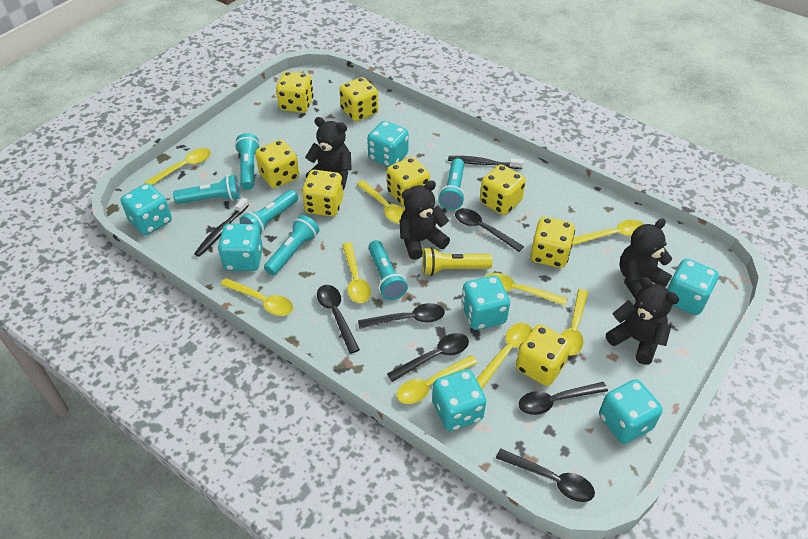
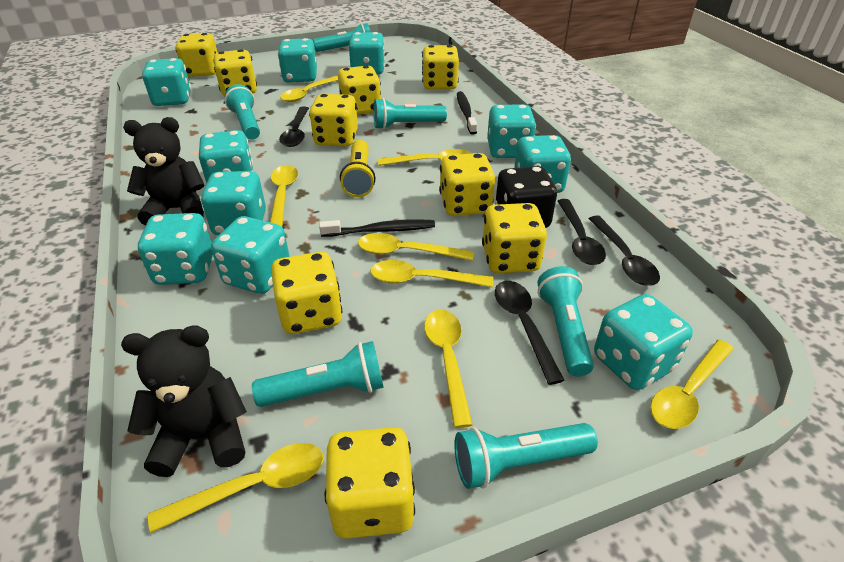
black dice: none = 0 -> [495,166,557,228] = 1
black spoon: [317,285,360,354] [358,303,445,329] [387,333,469,382] [455,208,524,252] [496,448,595,502] [519,382,608,415] = 6 -> [279,107,309,147] [495,281,565,385] [558,199,606,265] [588,215,660,286] = 4
black teddy bear: [305,117,352,190] [399,180,450,260] [606,277,679,365] [619,218,672,299] = 4 -> [121,326,247,477] [123,117,205,226] = 2
turquoise dice: [121,183,172,235] [218,224,263,271] [367,121,409,167] [432,369,486,431] [461,276,510,330] [599,379,663,444] [667,259,719,315] = 7 -> [138,213,213,285] [142,58,191,106] [199,130,253,184] [201,171,266,235] [211,216,290,294] [278,38,317,83] [348,32,385,75] [487,105,536,158] [514,135,571,193] [594,294,693,390] = 10
yellow dice: [255,140,299,188] [276,71,313,113] [302,170,344,217] [339,77,379,121] [387,157,430,207] [480,165,526,215] [516,324,571,386] [531,217,575,268] = 8 -> [176,33,218,77] [213,49,257,96] [271,252,342,334] [309,94,358,147] [325,427,415,539] [338,66,381,115] [422,45,459,90] [439,153,495,216] [482,203,547,273] = 9
yellow spoon: [144,148,211,185] [220,278,293,316] [342,242,371,303] [357,180,405,224] [397,355,478,404] [476,323,532,389] [485,273,567,306] [561,289,588,356] [572,220,644,245] = 9 -> [148,443,324,533] [270,165,298,227] [280,75,338,102] [358,233,474,261] [370,260,493,287] [378,149,471,166] [424,310,473,428] [650,339,734,429] = 8

